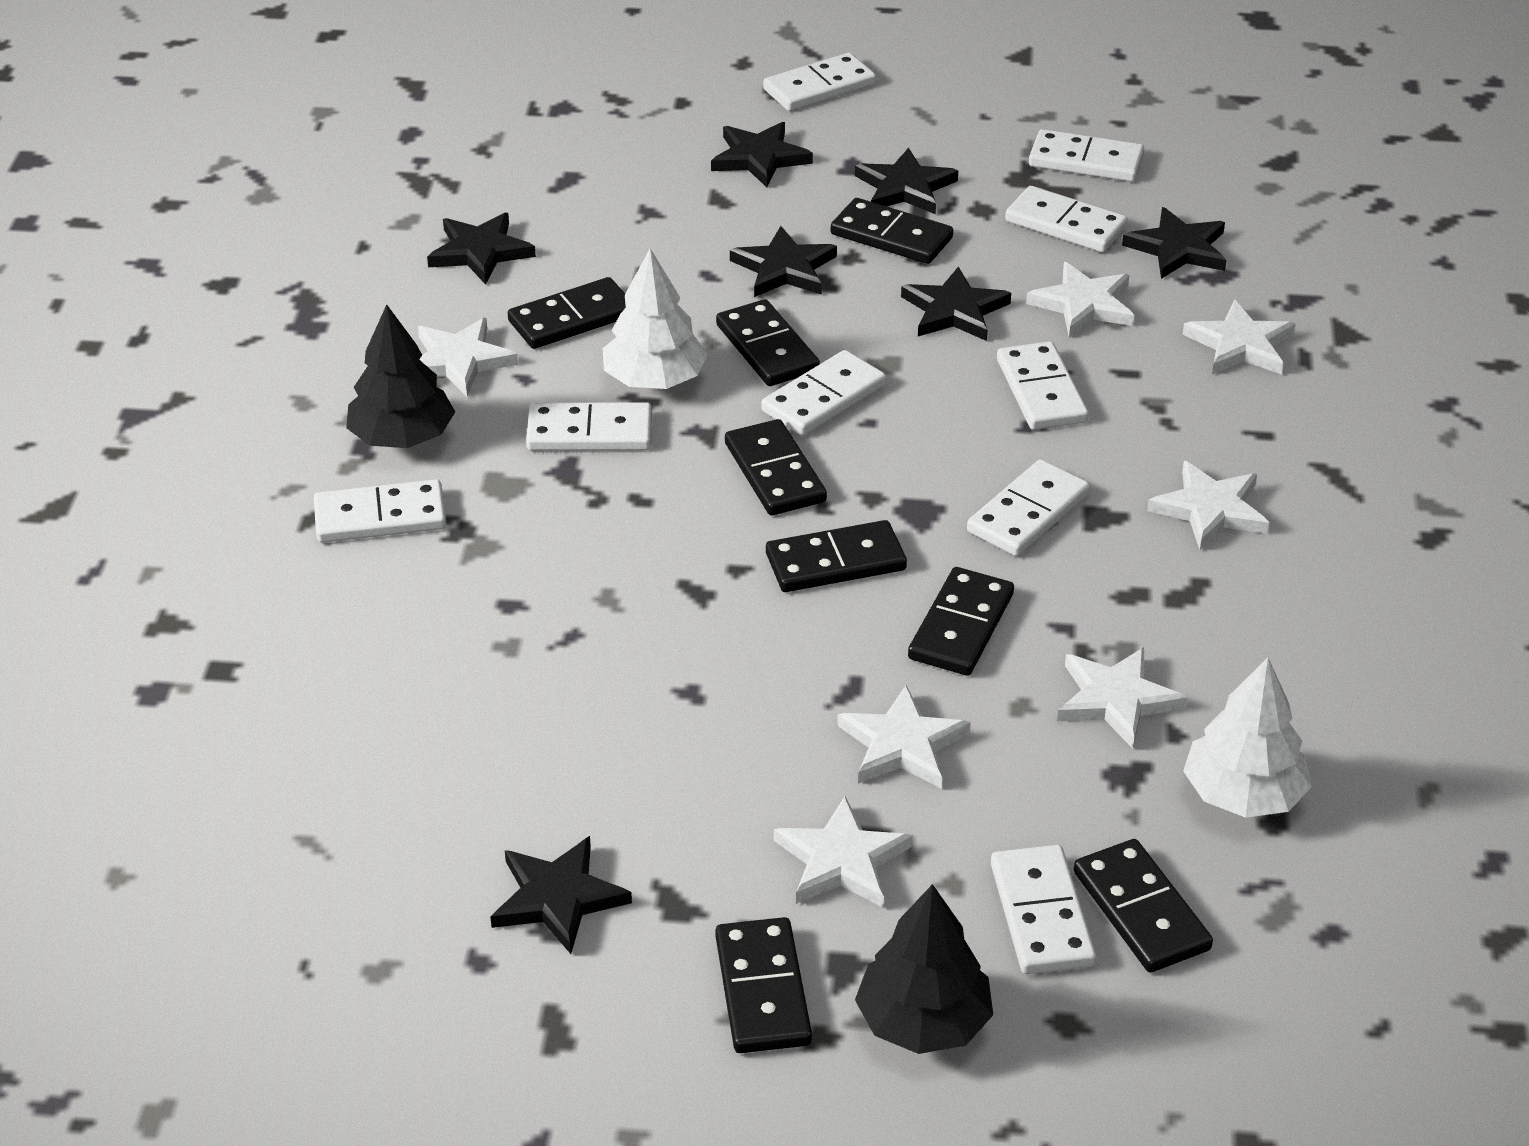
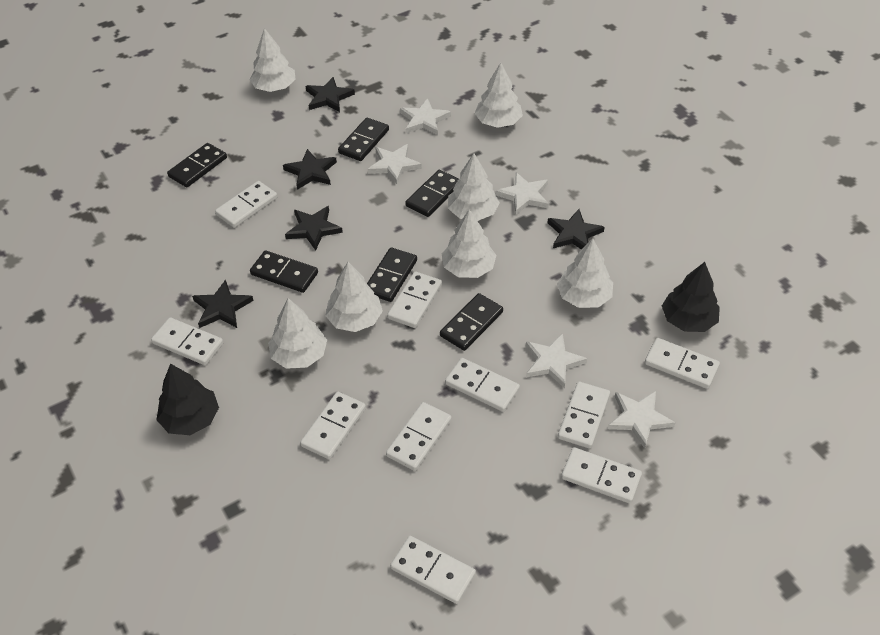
black domino: [508,277,626,349] [715,917,812,1053] [716,299,820,386] [725,419,827,515] [766,520,907,592] [831,198,953,264] [908,567,1014,676] [1074,839,1213,973] = 8 -> [167,143,227,187] [250,250,318,293] [338,118,389,161] [367,248,417,302] [405,170,459,217] [440,293,503,351] = 6
black star: [427,213,536,285] [490,836,632,954] [711,122,813,188] [730,226,837,297] [855,148,958,214] [901,267,1011,341] [1122,207,1226,279] = 7 -> [192,280,254,328] [283,149,337,190] [285,206,343,250] [306,77,355,112] [547,209,605,250] = 5
white domino: [314,479,446,543] [526,402,652,451] [761,350,886,436] [763,53,876,111] [967,459,1090,556] [991,845,1096,974] [997,341,1089,430] [1005,186,1128,252] [1029,129,1144,182] = 9 -> [151,317,223,365] [215,181,278,228] [300,392,366,459] [386,402,452,471] [387,271,442,328] [390,536,476,604] [445,358,520,412] [558,382,610,449] [561,447,642,503] [645,338,720,389] = 10
white star: [418,318,518,396] [774,796,913,907] [837,685,971,789] [1026,262,1134,337] [1057,647,1187,749] [1147,461,1270,550] [1182,300,1296,374] = 7 -> [368,144,422,184] [400,98,451,135] [496,172,549,215] [526,333,587,388] [608,391,676,449] = 5
white tree: [603,248,708,389] [1183,658,1312,818] = 2 -> [249,28,296,92] [268,298,327,369] [325,262,383,332] [442,209,496,278] [448,153,500,221] [475,63,523,128] [557,239,613,308] = 7

